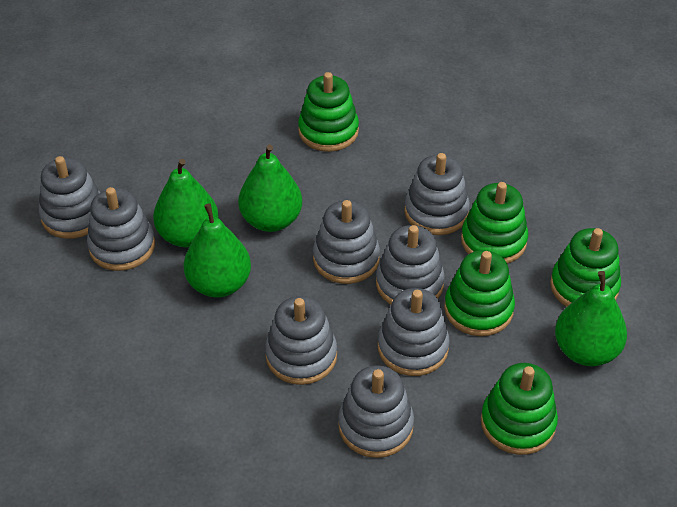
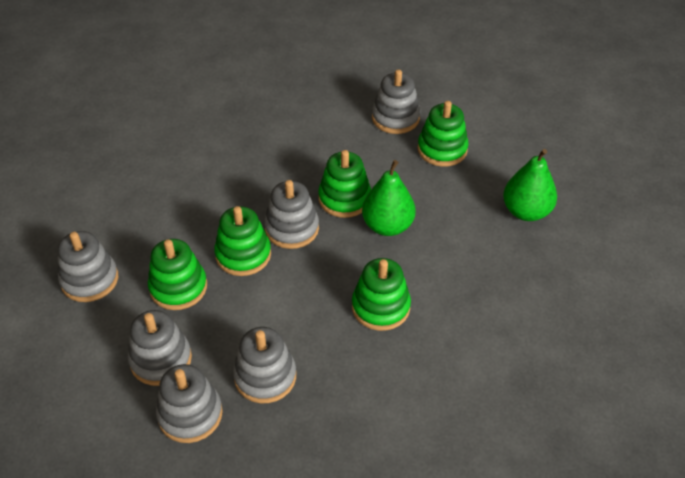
green pear: [153,159,219,247] [184,203,251,297] [238,144,302,232] [555,271,627,366] = 4 -> [362,160,416,236] [503,149,557,221] = 2
grey stacking toy: [39,156,100,239] [87,187,155,271] [265,296,337,385] [313,200,380,284] [338,365,414,458] [376,225,445,304] [378,288,450,376] [404,153,470,235] = 8 -> [58,231,118,302] [128,310,192,386] [156,364,223,443] [233,327,296,403] [264,180,319,249] [372,69,420,134] = 6

